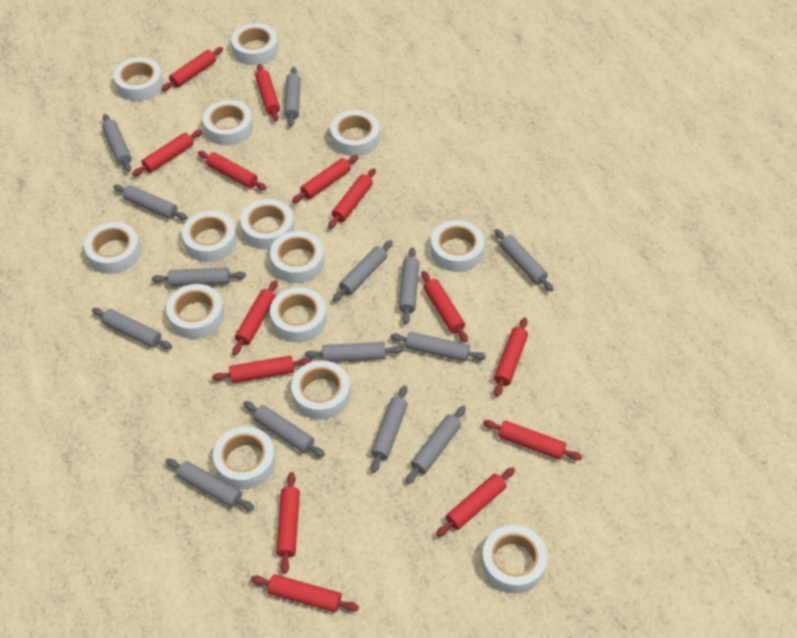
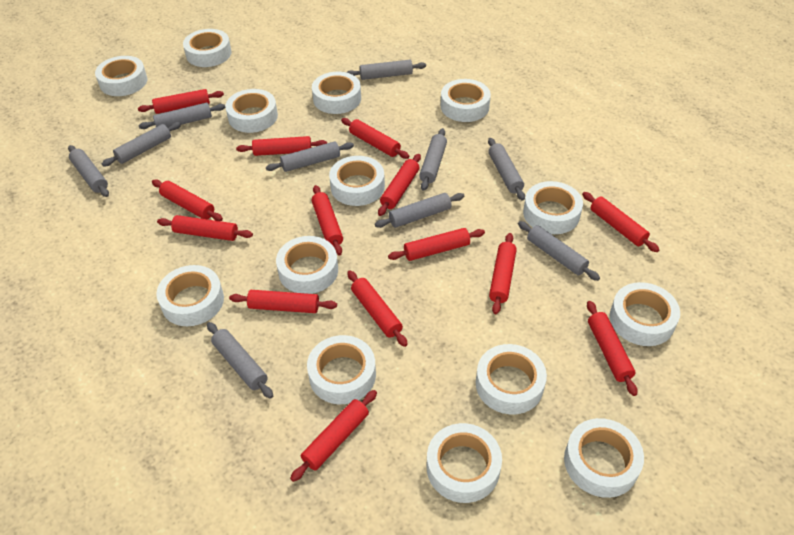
grey rolling pin: [92,308,172,349] [102,114,132,172] [113,185,188,220] [152,268,246,286] [166,459,254,510] [243,401,325,457] [284,67,301,127] [305,342,403,362] [333,240,393,302] [371,385,408,473] [390,332,486,362] [399,247,419,324] [406,406,466,484] [495,229,554,292] = 14 -> [68,145,109,197] [102,122,181,166] [139,103,226,129] [207,322,273,399] [266,141,354,172] [346,60,426,80] [375,193,464,228] [419,128,447,191] [488,138,525,201] [518,221,600,281] = 10

